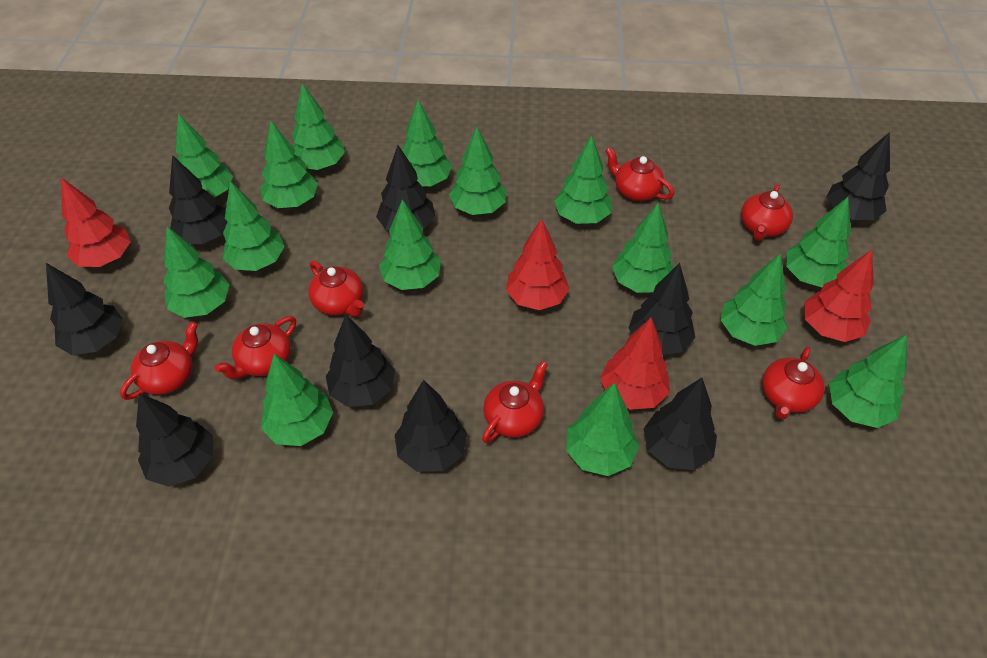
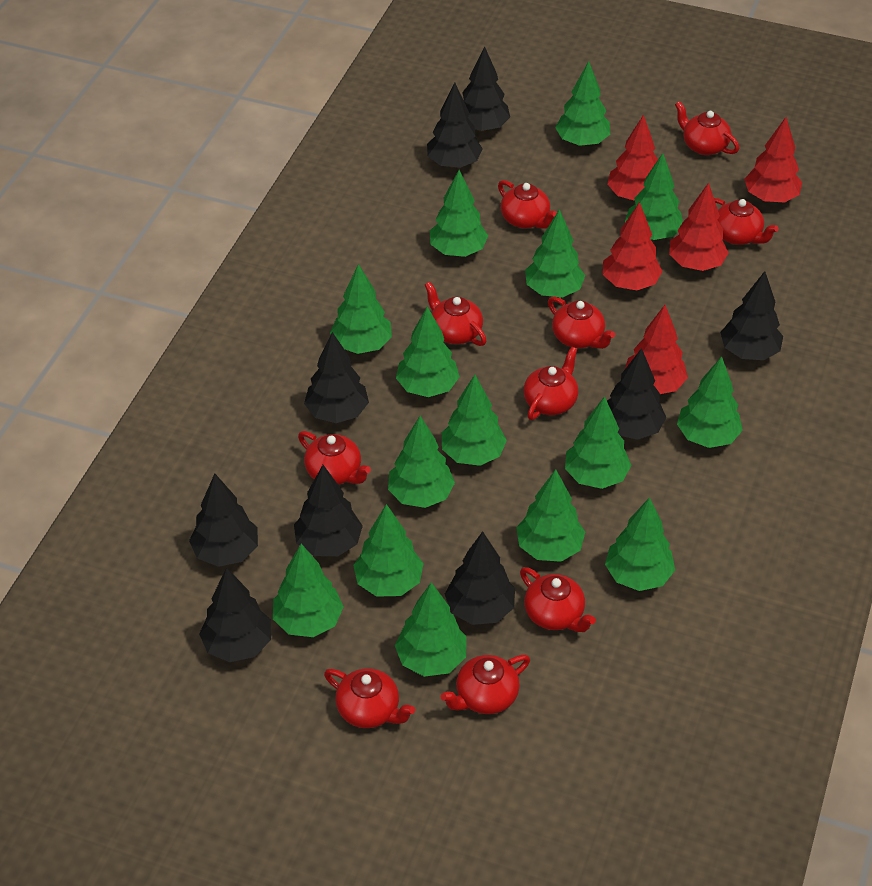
red teapot: [120,321,198,400] [215,316,296,379] [308,261,364,317] [482,361,548,443] [605,147,674,201] [741,184,793,241] [762,346,825,420] = 7 -> [298,431,371,485] [324,668,415,728] [425,282,487,346] [441,655,530,714] [498,180,557,229] [520,567,596,632] [523,347,578,420] [548,297,615,349] [675,101,739,155] [714,198,779,245] = 10
red tree: [61,178,131,267] [506,218,569,310] [600,318,670,410] [804,250,874,342] = 4 -> [603,202,662,290] [607,114,658,201] [625,305,688,394] [669,183,729,271] [744,117,802,203] = 5

